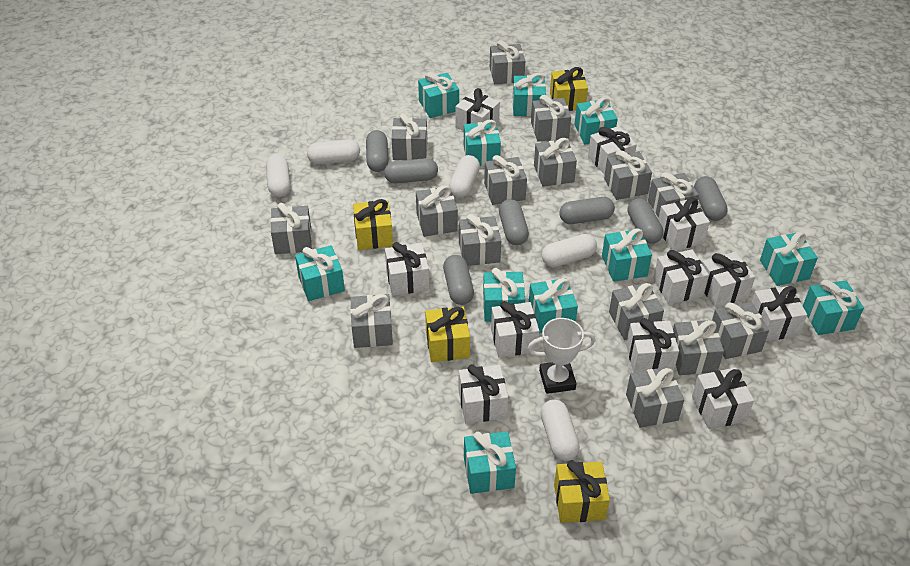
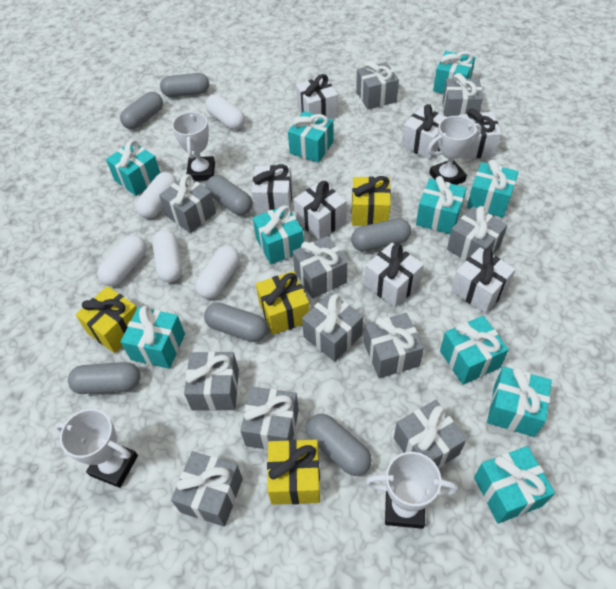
grey gift: [271,203,312,254] [350,294,393,348] [392,113,427,160] [416,185,458,237] [459,214,501,266] [484,155,527,205] [490,40,525,84] [531,95,571,142] [534,138,577,187] [604,150,652,200] [609,283,664,340] [626,367,684,428] [648,172,699,218] [673,320,724,375] [712,302,769,359] = 15 -> [159,174,216,233] [171,451,243,527] [184,351,239,411] [240,387,299,450] [293,236,348,298] [302,292,363,362] [356,61,399,109] [364,313,424,378] [394,400,466,468] [442,73,483,117] [447,206,508,261] = 11
turquoise gift: [295,245,345,301] [418,72,459,118] [464,120,501,166] [464,431,516,494] [483,268,525,322] [513,73,546,116] [529,278,578,334] [575,97,618,145] [602,228,652,282] [760,232,818,286] [803,280,864,335] = 11 -> [106,140,160,196] [120,306,185,369] [253,205,304,264] [288,111,333,163] [416,176,467,234] [433,51,475,94] [440,316,509,385] [467,159,519,218] [474,446,555,524] [487,367,552,437] = 10
white gift: [385,242,429,296] [456,88,500,131] [459,364,508,424] [491,301,539,357] [588,126,637,175] [626,318,679,373] [653,249,709,304] [658,198,710,251] [692,368,754,429] [702,252,755,308] [752,286,807,341] = 11 -> [252,164,293,214] [294,181,347,240] [296,74,338,119] [364,243,424,308] [401,104,446,160] [451,247,516,314] [458,108,502,159] = 7
white trophy: [527,318,596,394] = 1 -> [55,409,138,488] [172,111,215,181] [366,452,458,529] [428,116,481,185] = 4

